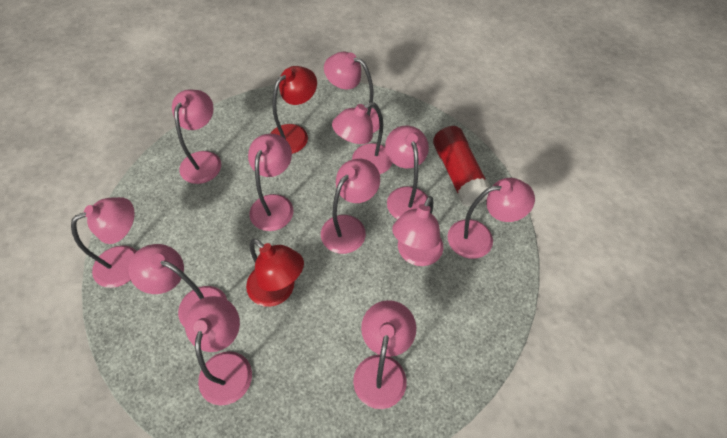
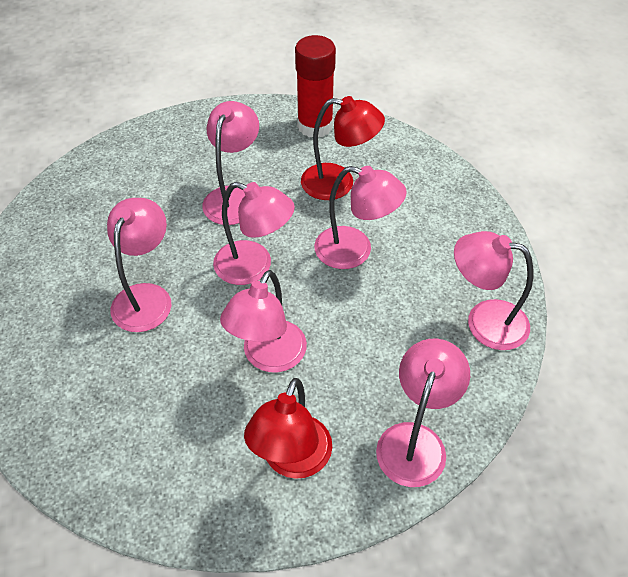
pink lamp: [71,197,137,288] [128,244,227,327] [172,90,221,184] [185,296,252,406] [248,134,294,231] [321,159,380,254] [324,52,380,133] [332,102,392,174] [353,300,416,409] [385,125,429,220] [392,196,443,266] [447,178,535,259] = 12 -> [107,198,172,332] [202,101,259,225] [213,182,295,285] [220,270,307,372] [314,166,407,269] [376,339,470,487] [454,231,534,350] = 7

